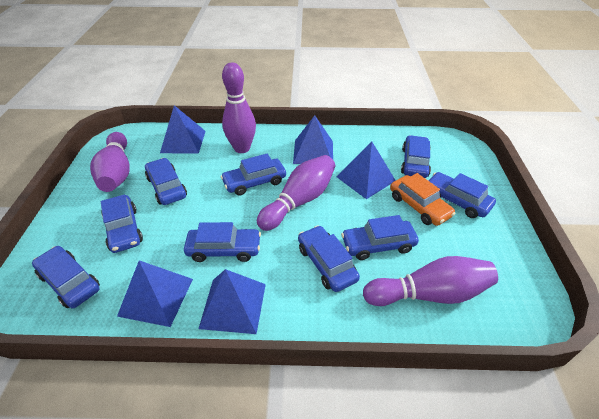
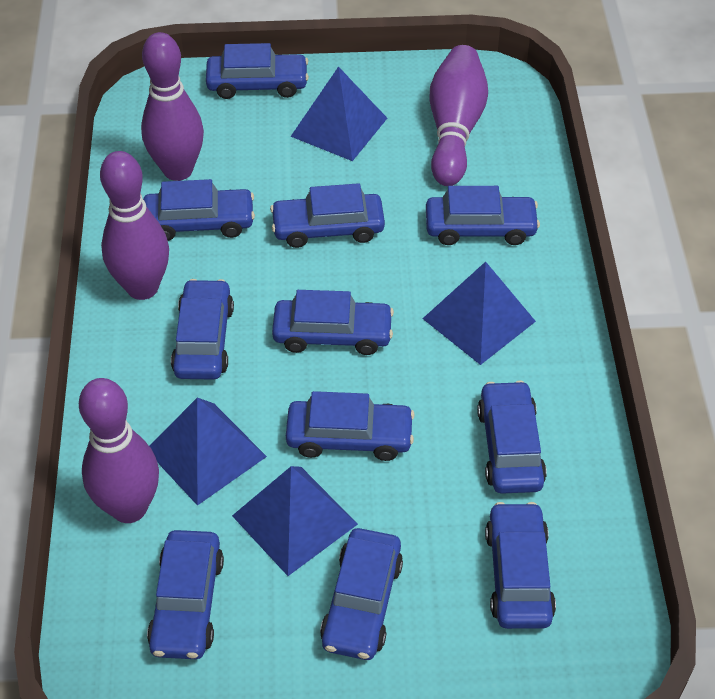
blue car: [32,246,100,308] [101,194,143,253] [145,158,187,205] [184,222,261,262] [220,153,286,196] [298,225,360,292] [341,215,419,260] [401,135,431,178] [428,172,496,218] = 9 -> [143,179,255,241] [147,530,224,659] [171,279,234,380] [206,43,309,99] [270,183,385,248] [272,290,394,355] [286,391,415,461] [320,528,403,660] [426,186,540,245] [477,380,547,494] [485,502,556,629] = 11
blue pyramid: [117,260,193,327] [160,105,206,154] [198,269,266,334] [293,115,333,164] [337,141,396,199] = 5 -> [149,398,267,506] [232,466,358,576] [290,66,387,161] [422,262,536,365] = 4
orange car: [390,173,456,226] = 1 -> none = 0

